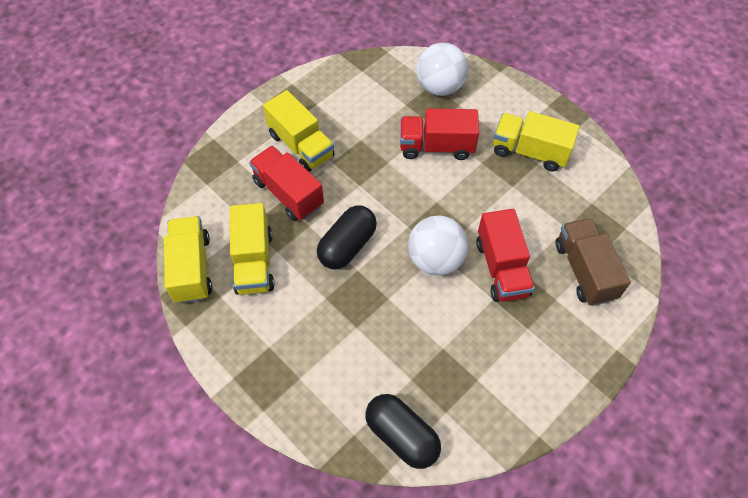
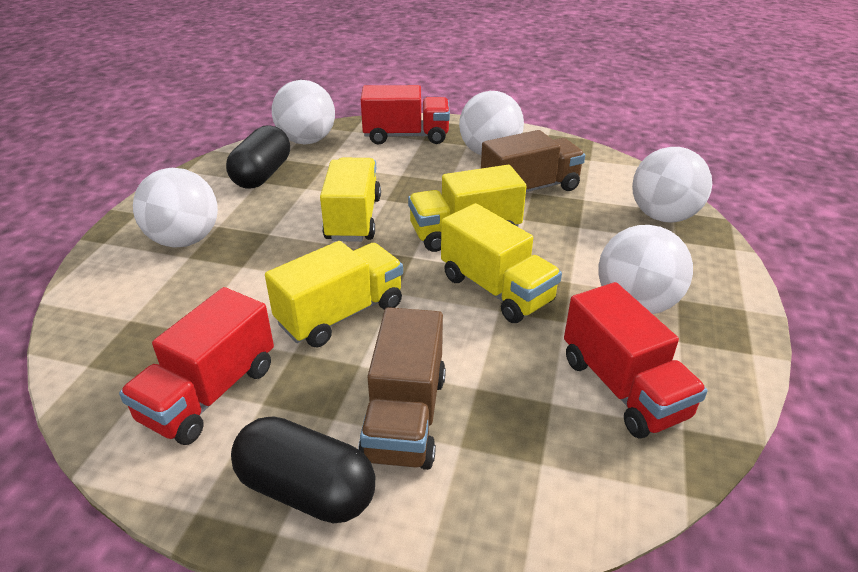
brown truck: [556,218,631,306] = 1 -> [358,307,446,470] [481,130,585,192] = 2
white ball: [408,216,468,276] [416,43,468,96] = 2 -> [133,168,218,248] [272,80,335,144] [459,91,524,155] [598,225,693,314] [632,147,712,223] = 5

